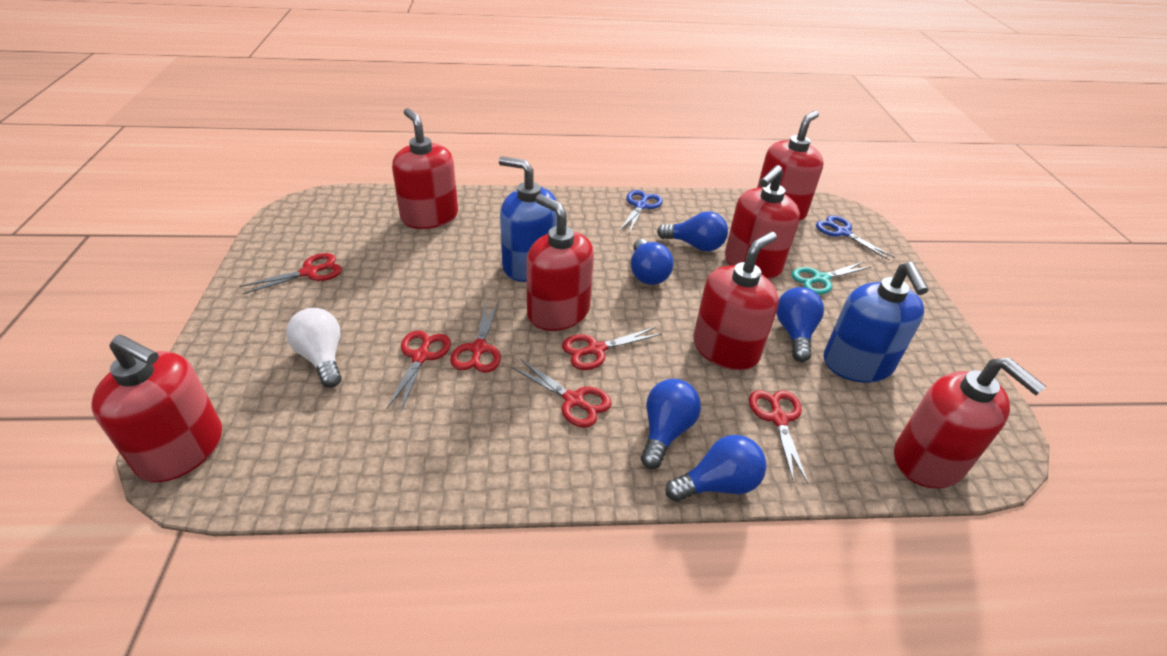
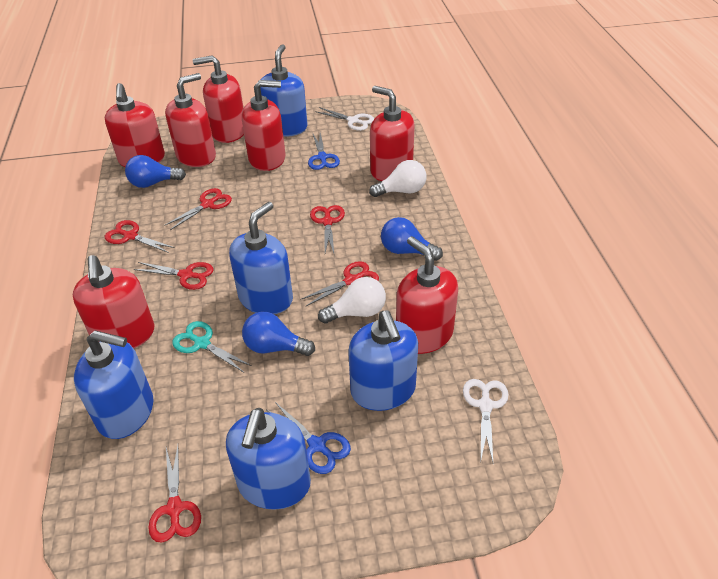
blue light bulb: [631,239,674,285] [641,379,701,469] [657,211,728,251] [666,435,767,502] [776,287,824,362] = 5 -> [125,155,186,188] [242,312,315,356] [381,217,443,261] = 3
blue soap dispenser: [499,156,557,282] [824,262,928,383] = 2 -> [74,330,153,439] [226,408,311,510] [229,202,293,314] [260,44,307,137] [348,311,418,411] = 5
white light bulb: [286,308,342,388] = 1 -> [318,277,386,324] [369,160,427,197] = 2
white scissors: none = 0 -> [315,107,374,131] [463,379,509,462] = 2

